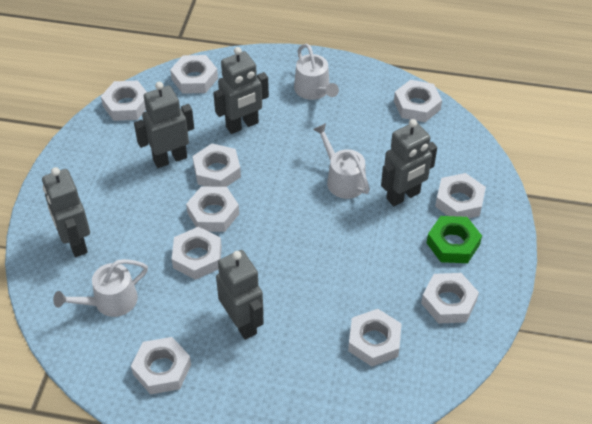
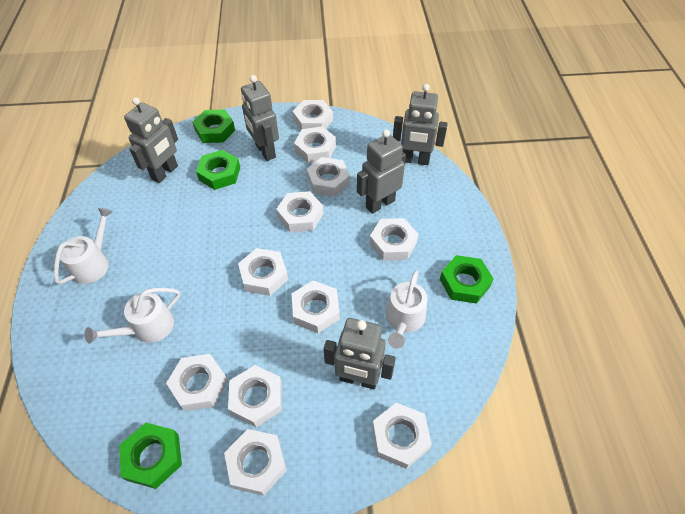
green nut: [427,216,482,263] = 1 -> [119,423,182,489] [192,110,235,143] [196,150,240,190] [440,255,494,304] = 4
white nut: [101,81,147,121] [131,337,191,395] [170,55,218,94] [172,227,222,280] [186,187,239,232] [193,144,241,187] [348,309,402,367] [394,80,442,122] [421,273,479,324] [435,173,486,218] = 10 -> [166,354,228,411] [224,429,287,496] [228,365,282,427] [238,248,288,296] [276,191,323,232] [291,280,340,333] [293,100,333,130] [294,127,336,163] [307,157,350,196] [370,218,419,261] [372,403,432,469] = 11

